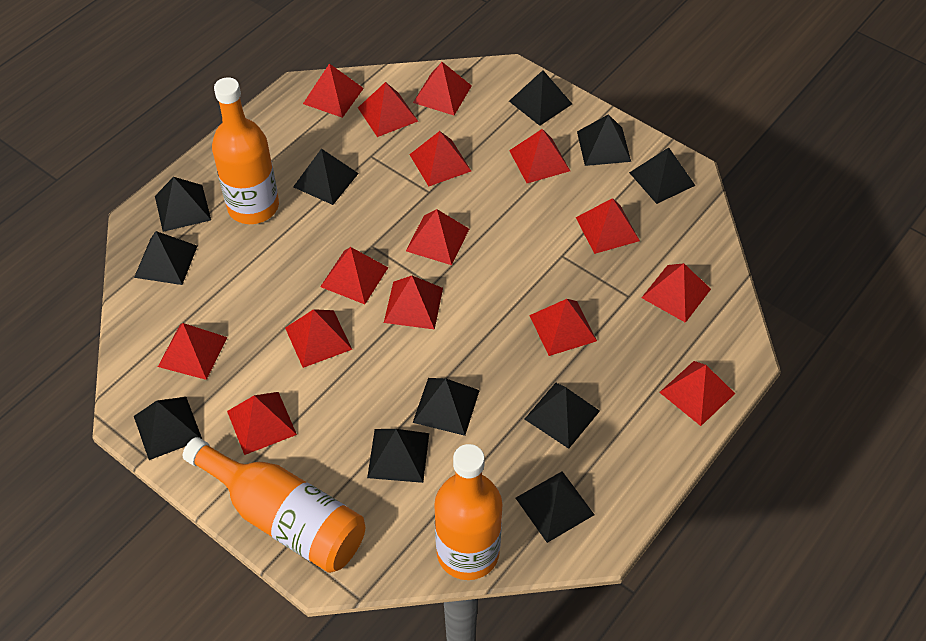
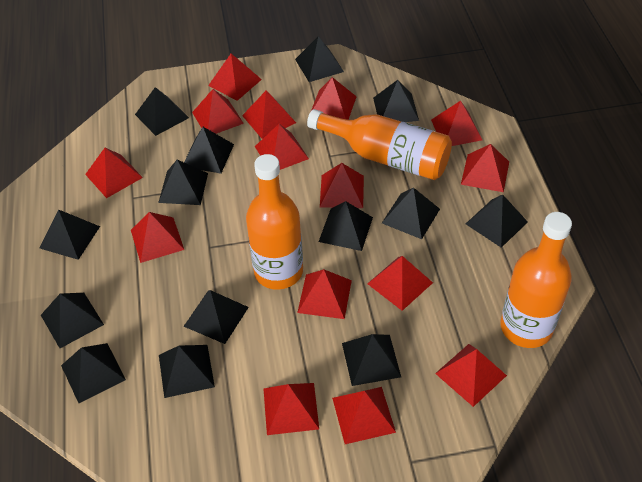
black pyramid: [134,231,197,285] [134,397,202,460] [155,177,211,232] [293,148,359,205] [367,429,429,483] [413,378,480,436] [509,70,572,126] [516,471,594,543] [525,383,600,449] [577,114,631,166] [629,147,696,204] = 11 -> [40,209,100,260] [41,293,104,348] [61,343,126,403] [135,87,189,136] [158,160,208,205] [159,345,215,398] [183,290,249,344] [184,127,234,174] [295,36,344,82] [319,201,373,251] [342,334,401,386] [373,80,419,122] [382,188,440,239] [466,195,528,248] = 14

